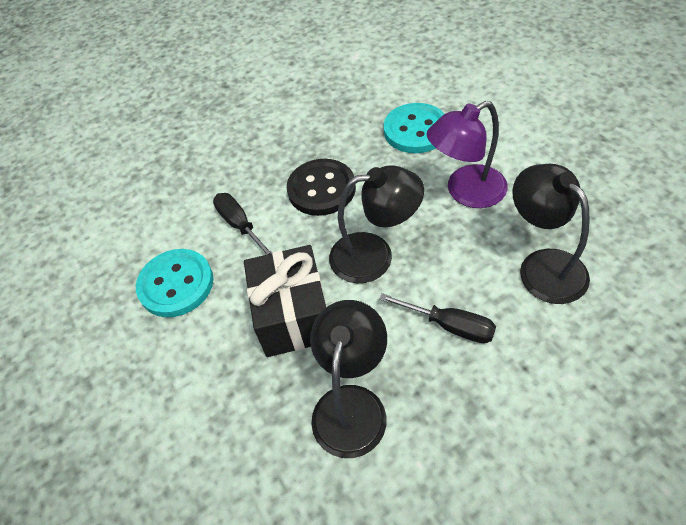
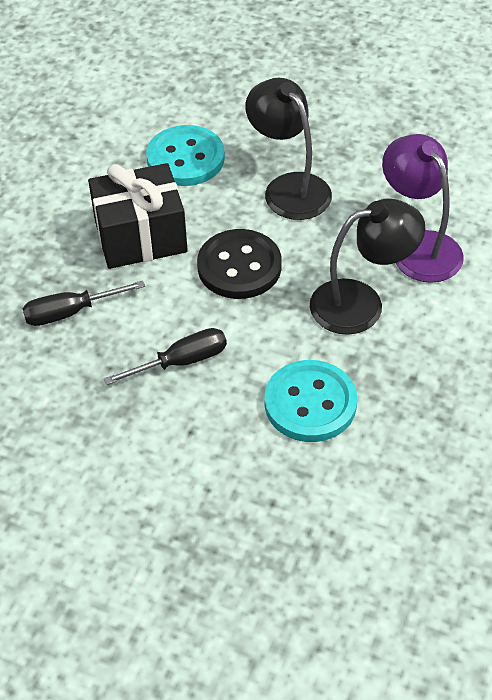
black lamp: [310,300,387,458] [329,165,424,283] [512,164,590,304] = 3 -> [245,78,332,220] [310,198,425,335] = 2

